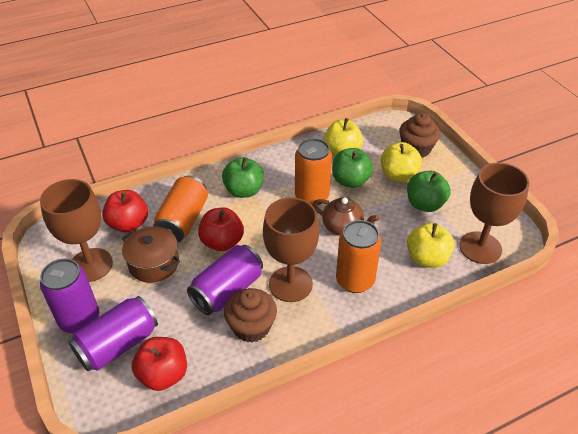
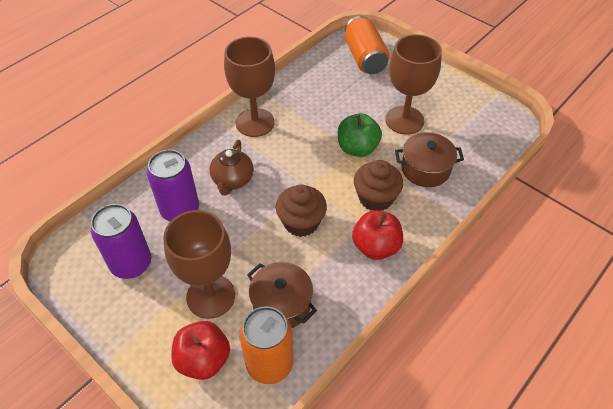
brown pot: [122,226,180,283] = 1 -> [247,262,317,328] [395,132,464,187] = 2
green apple: [222,157,264,198] [332,148,373,188] [407,171,451,212] = 3 -> [338,113,382,157] = 1
orange can: [153,176,208,243] [295,138,332,206] [336,220,381,293] = 3 -> [239,306,293,384] [345,16,390,74] = 2
purple can: [40,258,99,333] [69,296,158,371] [187,245,263,315] = 3 -> [91,204,151,279] [147,150,199,222] = 2
red apple: [102,190,148,233] [132,337,187,391] [198,207,244,251] = 3 -> [171,321,230,380] [352,210,403,260] = 2
yellow apple: [324,118,363,156] [381,142,422,182] [407,223,455,268] = 3 -> none = 0

